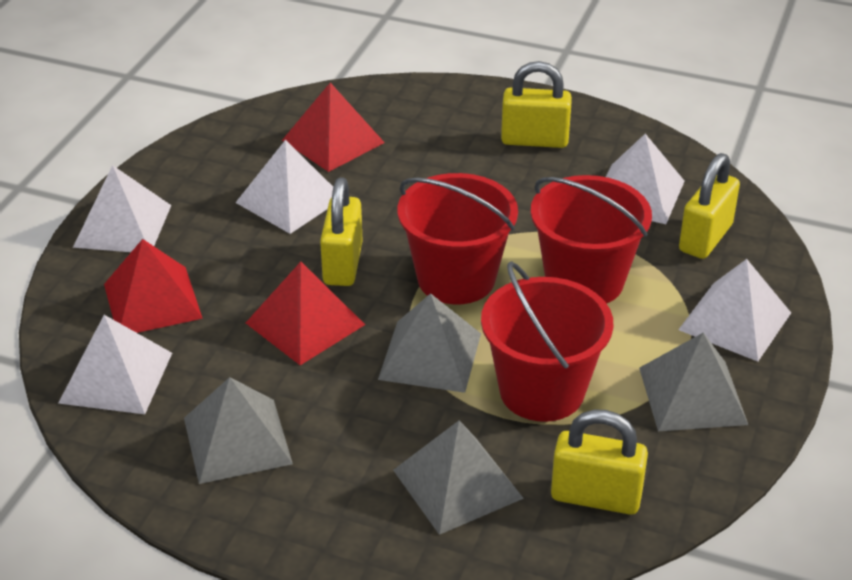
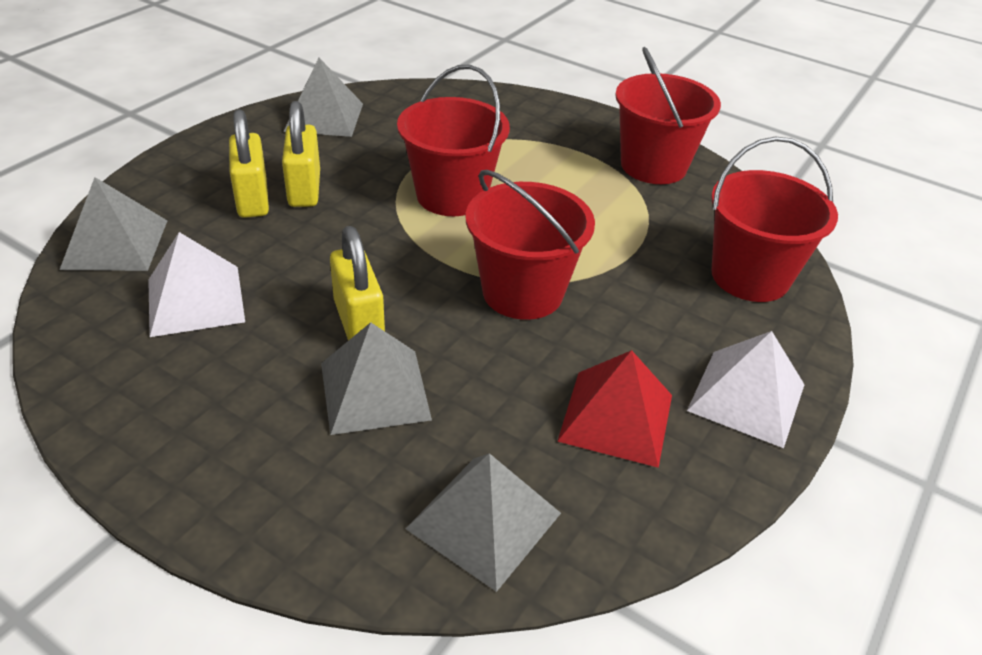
red bucket: [398,173,518,304] [481,261,614,422] [531,175,652,304] = 3 -> [397,65,510,216] [466,170,595,320] [615,47,721,184] [711,137,838,302] = 4
red pyramid: [104,239,203,333] [246,262,365,365] [282,82,385,172] = 3 -> [557,350,672,468] = 1
white pyramid: [58,315,172,414] [73,165,171,252] [235,140,333,234] [606,134,685,224] [678,259,791,362] = 5 -> [148,232,245,337] [687,331,805,448] = 2
yellow padlock: [320,177,363,286] [501,61,572,148] [551,409,648,515] [679,153,740,259] = 4 -> [229,109,269,218] [282,101,320,207] [330,226,385,341] = 3

